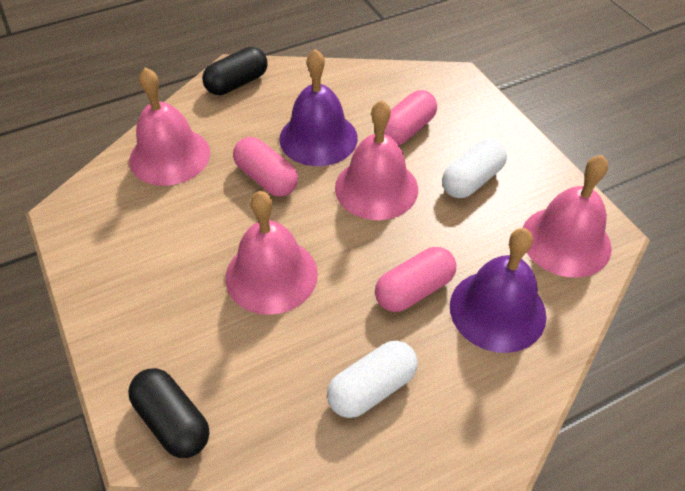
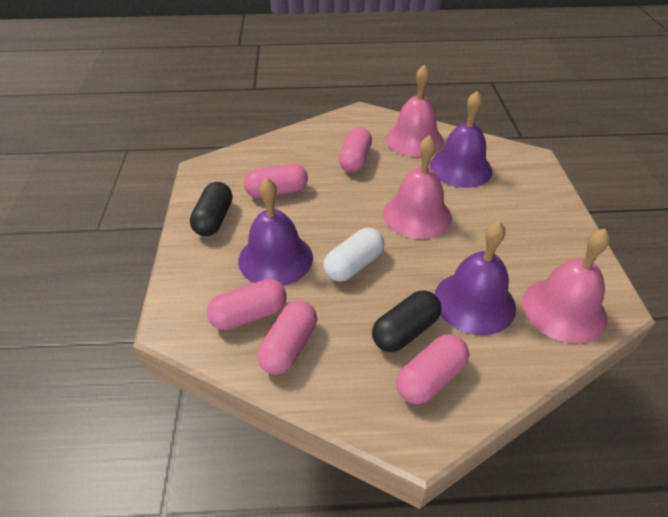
pink bell: [129,67,210,186] [225,191,318,315] [335,100,418,220] [522,155,612,278] = 4 -> [383,135,452,239] [386,65,444,157] [522,229,610,344] = 3
pink capsule: [233,137,298,197] [375,247,456,312] [384,90,437,145] = 3 -> [207,279,287,330] [244,164,308,198] [257,300,317,375] [339,127,372,173] [396,334,469,404] = 5
purple bell: [279,49,358,166] [450,228,547,353] = 2 -> [238,177,313,286] [430,91,492,188] [435,221,516,335] = 3
white capsule: [327,341,418,418] [442,139,507,198] = 2 -> [324,228,385,282] = 1

